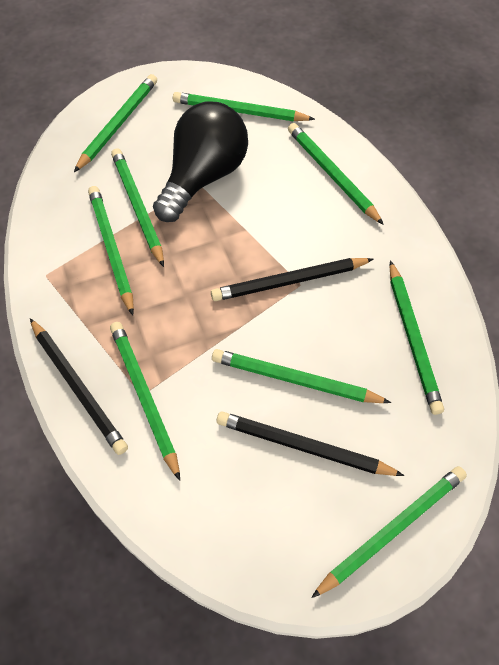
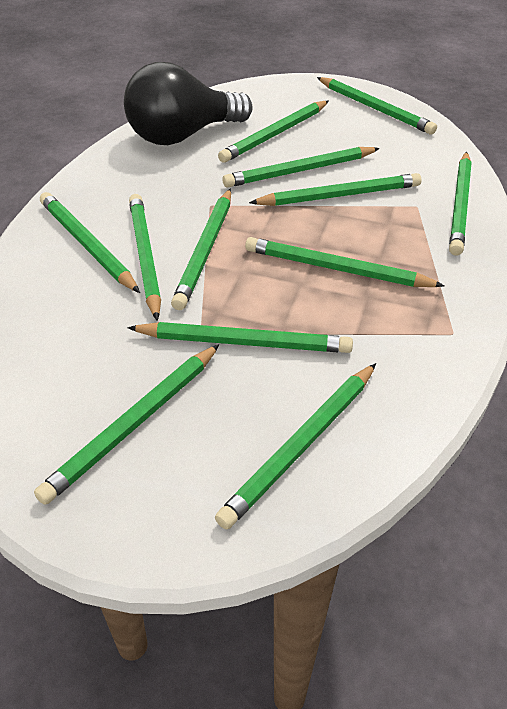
black pencil: [30,318,128,455] [211,258,374,301] [216,411,404,476] = 3 -> none = 0
green pencil: [74,74,157,172] [88,186,134,315] [110,322,180,481] [111,148,164,267] [173,92,315,121] [212,349,391,403] [288,123,384,225] [311,466,467,598] [390,260,444,415] = 9 -> [34,344,219,505] [40,192,140,293] [127,322,353,353] [129,194,161,321] [171,189,231,310] [215,363,376,529] [218,101,329,163] [222,147,380,188] [245,237,444,287] [249,173,422,206] [317,77,437,134] [449,152,472,255] = 12

